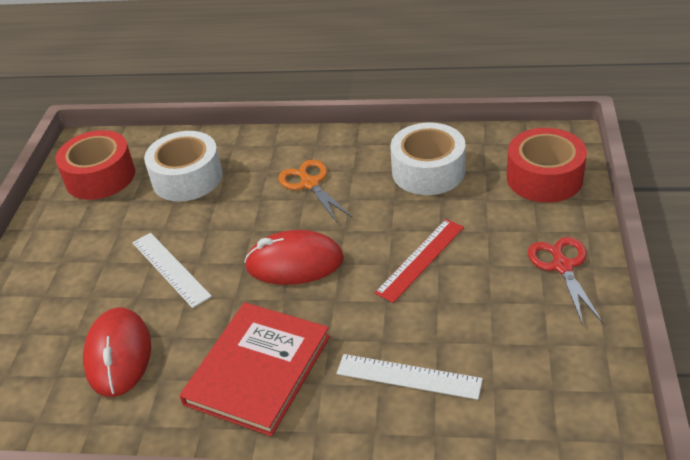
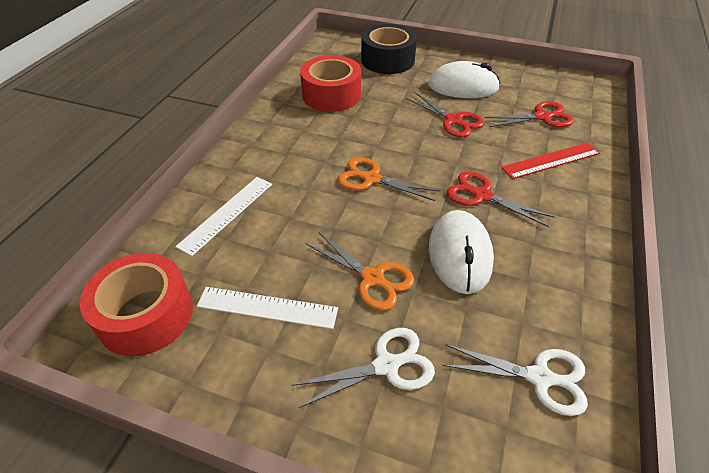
black tape: none = 0 -> [361,24,417,74] = 1
orange scissors: [278,160,353,222] = 1 -> [306,233,415,311] [338,157,440,201] = 2
red book: [179,302,330,436] = 1 -> none = 0
red mouse: [83,307,151,397] [244,230,344,285] = 2 -> none = 0
red scissors: [528,237,603,325] = 1 -> [405,92,484,137] [447,171,554,227] [484,101,574,127] = 3
white mouse: none = 0 -> [428,61,500,98] [429,210,494,294] = 2
white scissors: none = 0 -> [292,328,435,408] [442,344,588,416] = 2
white tape: [144,131,223,202] [390,123,465,195] = 2 -> none = 0

